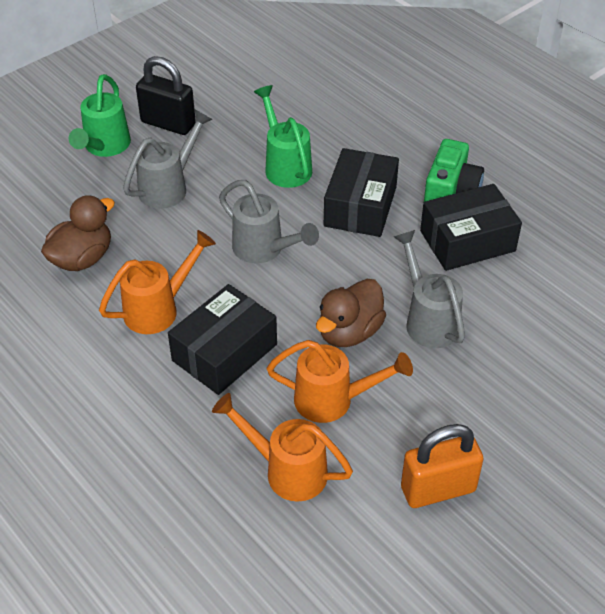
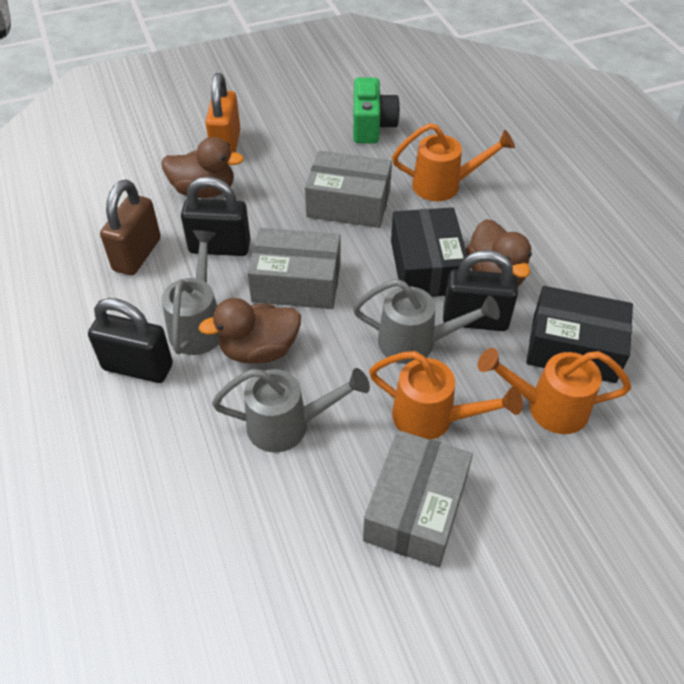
black box: [168,284,277,395] [324,148,399,237] [420,184,522,271] = 3 -> [391,207,468,297] [526,286,633,383] = 2
black padlock: [136,56,196,135] = 1 -> [88,298,173,383] [181,177,251,256] [443,250,518,331] = 3
brown duck: [41,195,115,271] [316,279,386,347] = 2 -> [162,137,244,198] [199,298,301,364] [466,219,532,287] = 3
brown padlock: none = 0 -> [100,180,161,275] = 1
green watering can: [69,74,131,157] [254,85,312,188] = 2 -> none = 0
grey box: none = 0 -> [247,228,341,309] [305,151,392,228] [363,430,473,567] = 3

